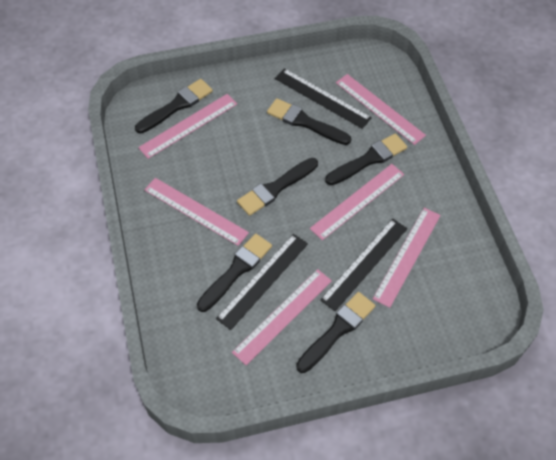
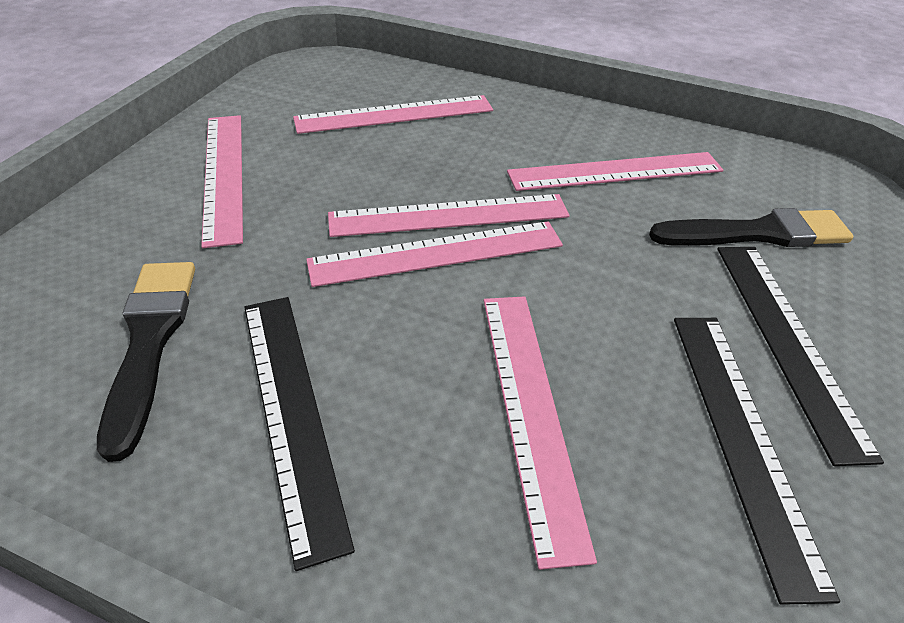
black brush: [135,79,213,133] [197,234,272,312] [237,158,318,216] [267,98,351,145] [296,292,375,373] [325,133,407,185] = 6 -> [97,262,195,462] [649,208,853,247] = 2

